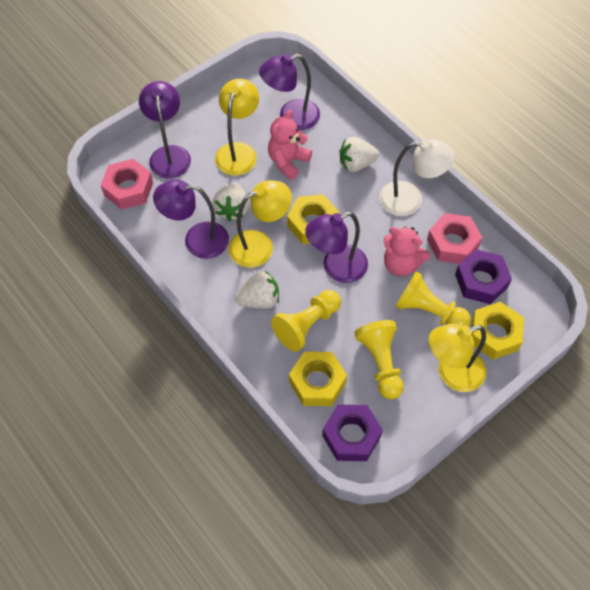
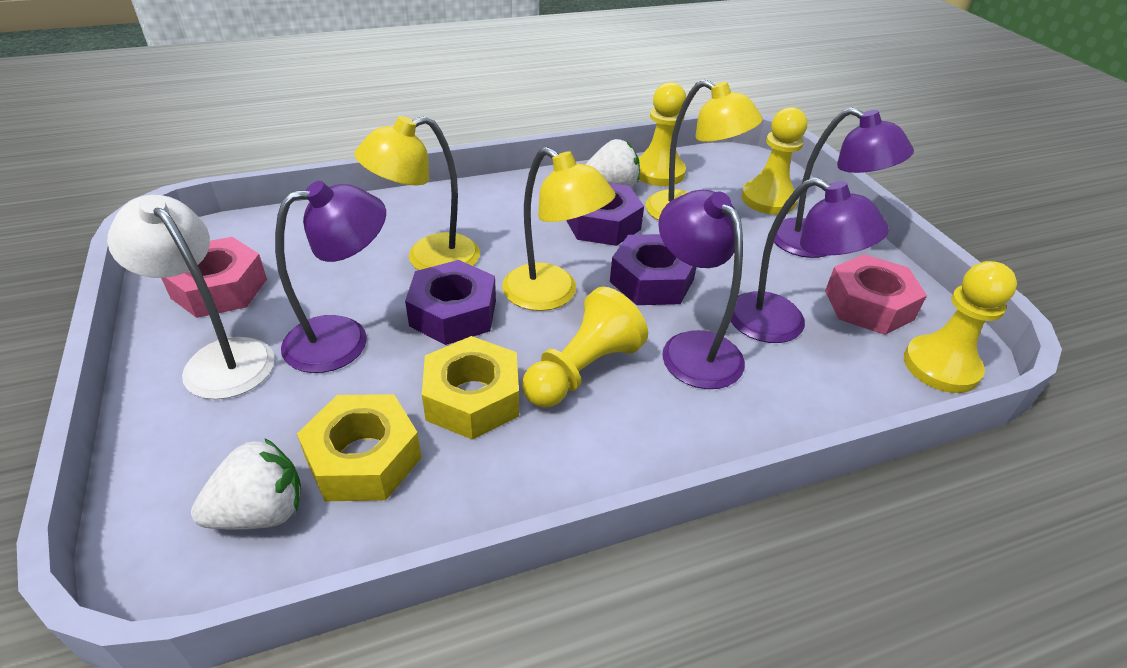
pink teddy bear: [268,110,312,180] [384,226,430,276] = 2 -> none = 0
purple nut: [322,405,383,461] [455,249,512,304] = 2 -> [405,260,496,345] [566,183,644,246] [610,234,696,305] = 3
white strawberry: [213,183,249,221] [235,271,279,309] [340,137,379,172] = 3 -> [191,438,301,530] [585,139,640,188] = 2
yellow nut: [287,194,339,244] [289,352,347,406] [471,302,524,360] = 3 -> [297,394,422,501] [422,336,519,440] = 2
yellow pawn: [271,290,341,352] [355,320,404,399] [395,271,471,326] = 3 -> [522,287,648,407] [638,82,686,186] [742,107,807,215] [904,261,1017,393] = 4

